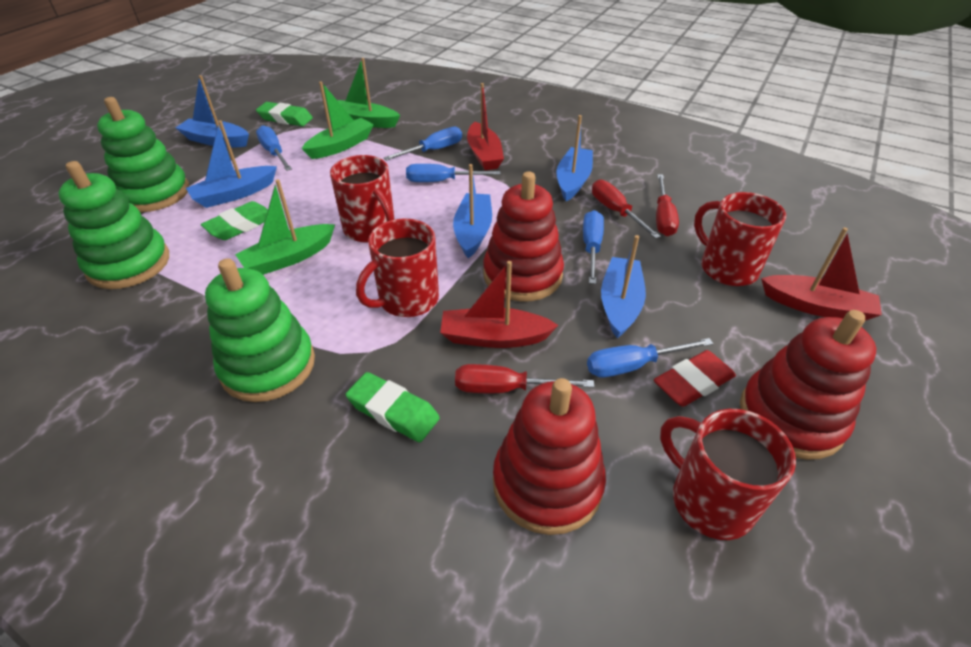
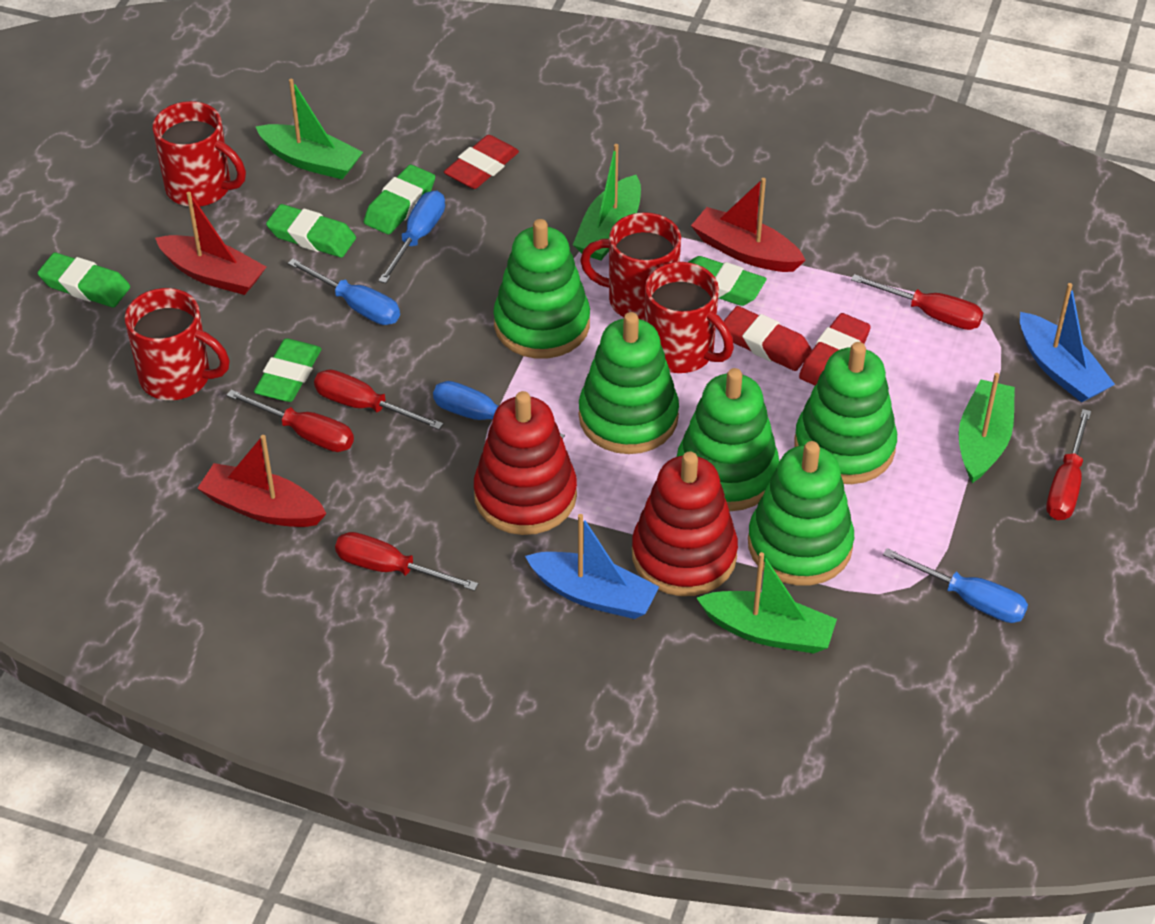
blue boat: [176,75,249,147] [186,120,277,208] [453,164,492,258] [556,115,593,201] [601,235,646,338] = 5 -> [525,514,659,619] [1020,283,1115,402] = 2
blue screwdriver: [256,125,292,171] [384,127,462,161] [406,164,501,182] [583,210,604,284] [587,338,713,377] = 5 -> [288,259,400,325] [378,191,445,283] [433,381,565,439] [883,548,1028,623] = 4
green boat: [235,179,335,275] [302,81,374,159] [338,58,400,128] = 3 -> [255,79,363,179] [573,144,641,261] [697,552,837,653] [959,373,1015,483] = 4
green eraser: [201,201,268,240] [256,102,313,126] [346,372,440,443] = 3 -> [37,253,130,307] [254,338,321,402] [266,204,356,257] [364,165,435,234] [688,256,767,306] = 5
green stacking toy: [58,161,169,289] [97,97,189,212] [205,258,315,402] = 3 -> [493,219,590,359] [579,312,679,454] [677,368,779,511] [748,441,854,586] [795,342,897,484] = 5
red eraser: [654,350,736,407] = 1 -> [444,135,519,189] [723,306,812,371] [799,313,871,385] = 3
red screwdriver: [455,364,594,393] [592,179,661,239] [656,174,679,236] = 3 -> [226,390,354,452] [314,369,443,430] [335,532,478,591] [851,274,983,330] [1046,409,1091,520] = 5
red stacking toy: [483,171,564,302] [493,378,606,535] [740,310,876,460] = 3 -> [474,391,577,535] [632,452,738,596] = 2

